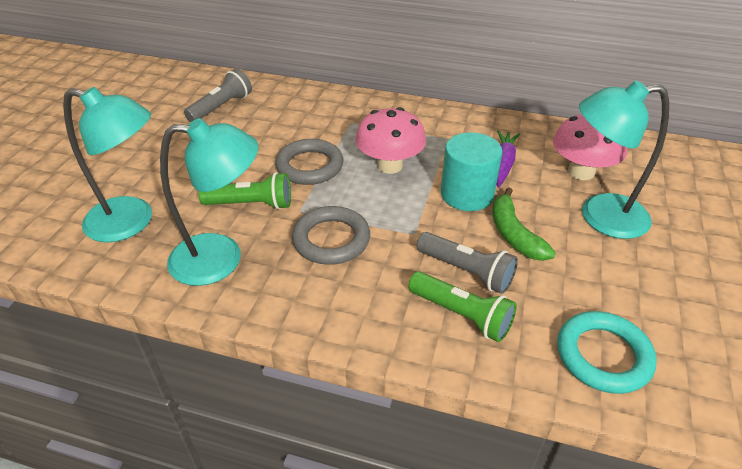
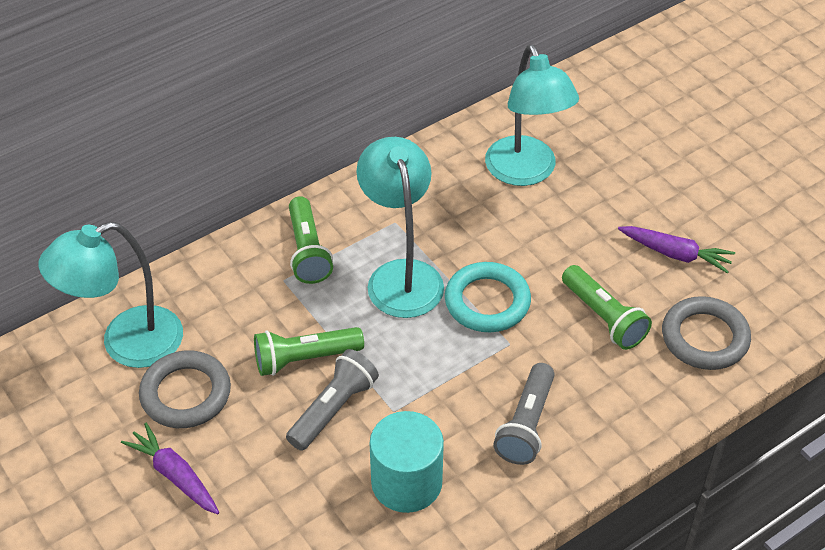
green banana: [493,187,556,261] = 1 -> none = 0
green flashlight: [199,172,291,210] [408,271,517,342] = 2 -> [254,327,364,376] [289,196,333,284] [562,265,652,350] = 3
pink mushroom: [355,107,426,174] [553,114,627,180] = 2 -> none = 0
purple carrot: [497,130,520,188] = 1 -> [121,423,219,514] [618,226,735,274] = 2

